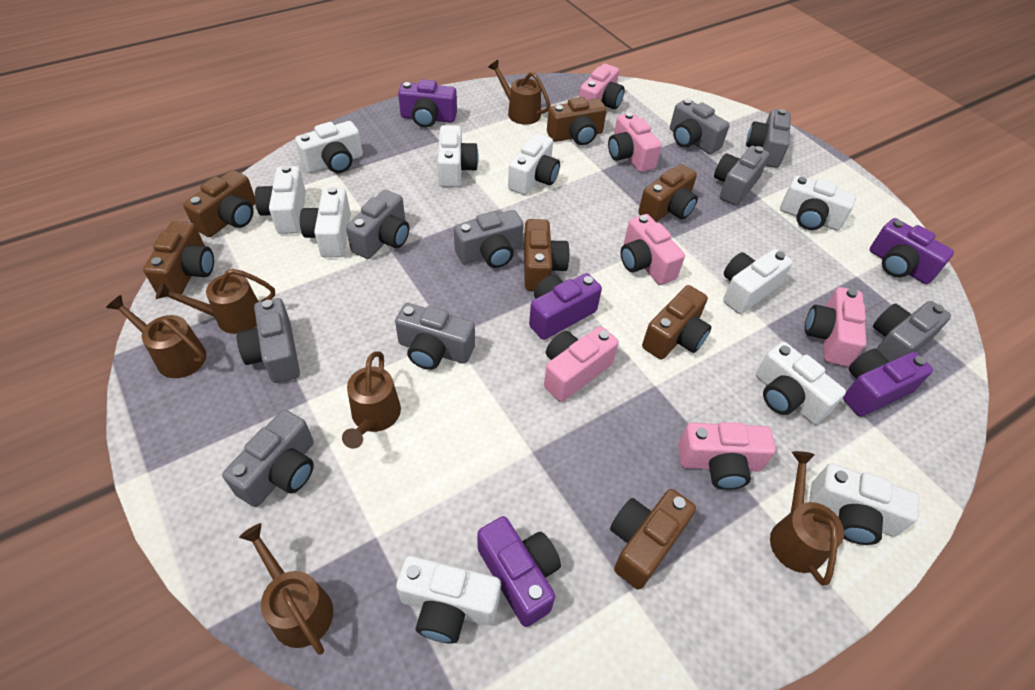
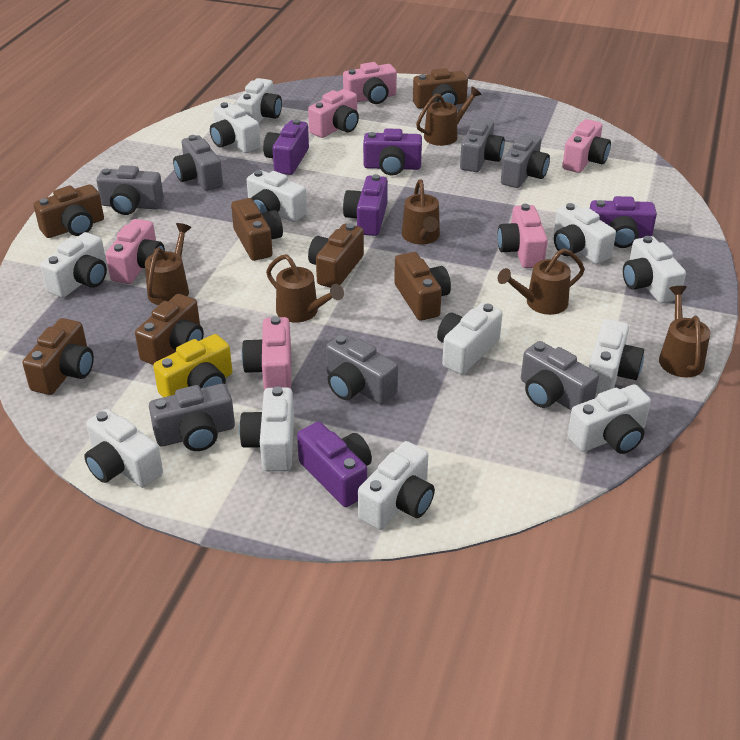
grey camera: [222,410,314,507] [237,298,300,383] [346,190,409,259] [395,303,475,370] [454,210,524,268] [670,99,730,154] [714,146,770,206] [746,109,791,168] [873,301,951,362] = 9 -> [96,165,164,215] [149,384,235,451] [173,135,223,191] [326,334,398,405] [460,118,505,172] [501,133,550,188] [521,341,599,410] = 7
white camera: [255,165,306,234] [295,121,363,173] [300,187,351,257] [396,556,501,644] [437,125,479,187] [508,133,560,195] [723,249,793,314] [756,342,846,424] [780,175,856,230] [809,464,919,545] = 10 -> [40,232,107,298] [84,409,163,488] [210,102,261,153] [236,78,282,123] [239,387,294,471] [247,170,307,222] [358,441,435,530] [437,303,503,374] [554,203,616,264] [567,384,651,454] [589,319,644,394] [623,236,686,303] = 12
yellow camera: none = 0 -> [153,334,232,397] = 1

